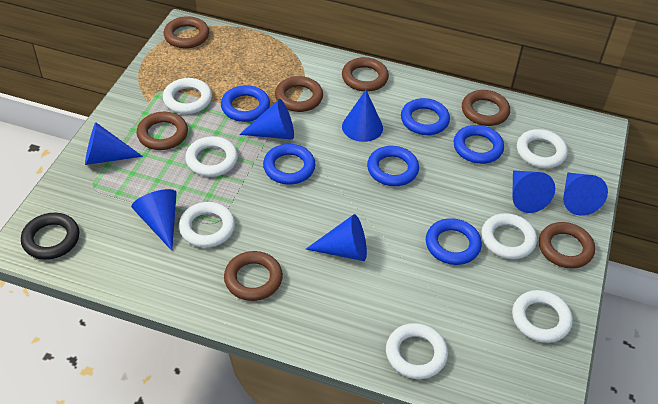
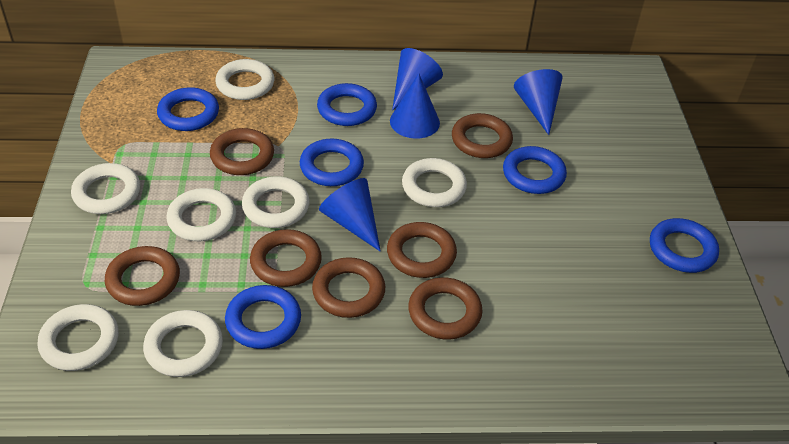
black ring: [21,213,79,260] = 1 -> none = 0
blue cone: [85,122,143,165] [131,189,177,251] [239,99,294,140] [306,214,367,261] [342,90,383,142] [512,170,555,213] [563,173,608,216] = 7 -> [319,178,381,251] [390,73,440,139] [392,48,443,110] [514,69,563,135] = 4

